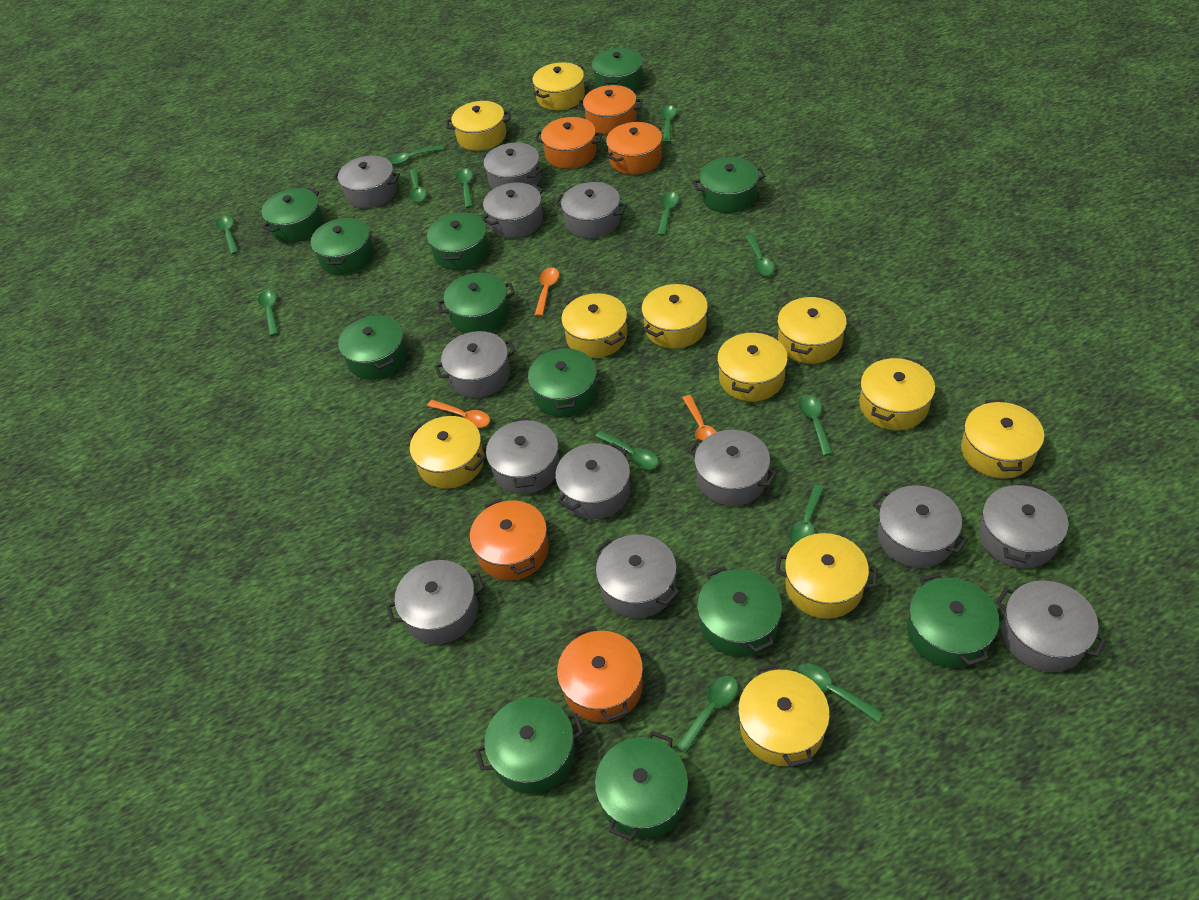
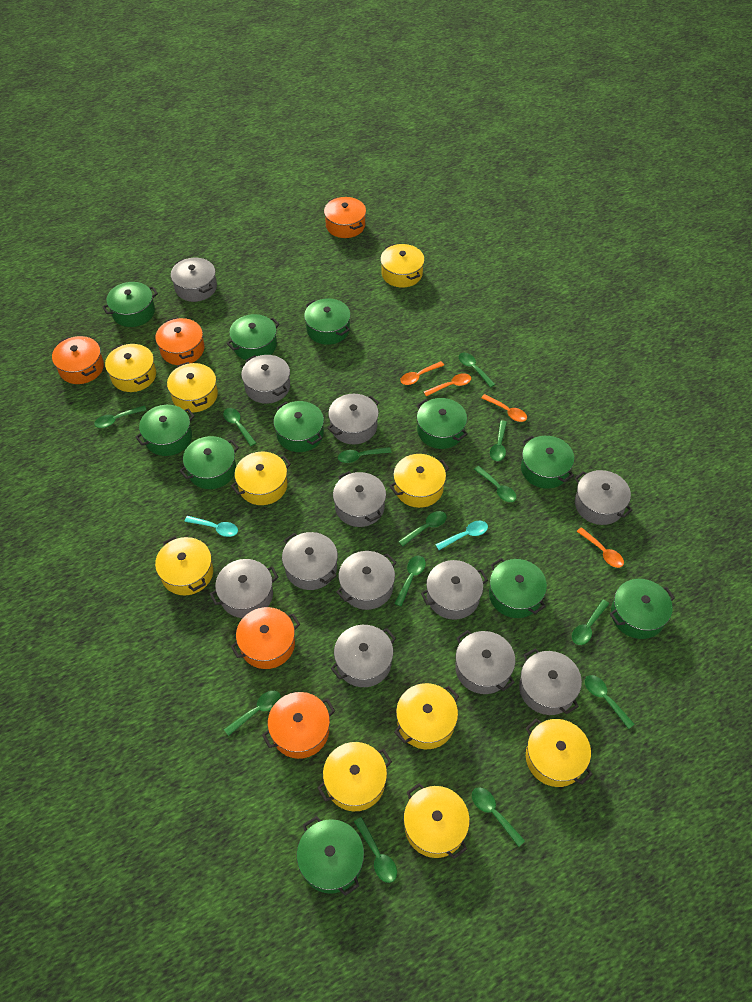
green pot: [261,188,324,243] [311,217,374,275] [338,315,407,380] [427,212,489,270] [437,273,515,333] [475,697,584,794] [528,346,597,417] [592,48,643,91] [595,731,688,841] [693,157,766,213] [697,566,782,657] [907,573,999,668] = 12 -> [102,282,158,327] [135,405,195,456] [179,436,239,489] [226,314,280,360] [273,401,324,452] [297,816,364,896] [304,298,351,345] [416,398,468,449] [489,558,547,618] [521,436,574,489] [610,579,675,639] = 11
grey pot: [333,155,400,208] [387,560,484,644] [434,331,516,398] [482,143,543,190] [482,183,543,238] [486,417,560,494] [555,182,627,239] [555,443,630,520] [595,534,680,618] [688,430,777,506] [872,485,969,568] [979,482,1068,568] [996,581,1107,672] = 13 -> [171,258,217,302] [210,559,279,618] [241,355,290,404] [282,532,338,590] [327,394,379,444] [331,625,396,687] [333,471,386,527] [336,551,397,610] [421,560,488,620] [455,630,515,694] [519,648,582,715] [575,470,632,525] = 12
orange spoon: [427,400,490,428] [535,267,559,316] [682,395,716,444] = 3 -> [400,361,444,385] [424,373,471,396] [481,394,527,422] [576,527,624,568] = 4
turquoise spoon: none = 0 -> [184,516,238,537] [435,520,488,550] = 2
yellow pot: [409,416,485,489] [446,101,511,151] [532,62,585,110] [561,293,627,358] [642,284,708,349] [717,331,788,401] [738,663,830,767] [775,533,878,619] [777,295,847,364] [859,357,935,430] [961,399,1044,479] = 11 -> [105,344,156,392] [155,536,213,595] [167,362,218,412] [231,452,291,505] [317,742,392,811] [380,244,425,288] [389,454,450,508] [394,683,459,749] [403,783,470,859] [526,719,592,787] = 10

